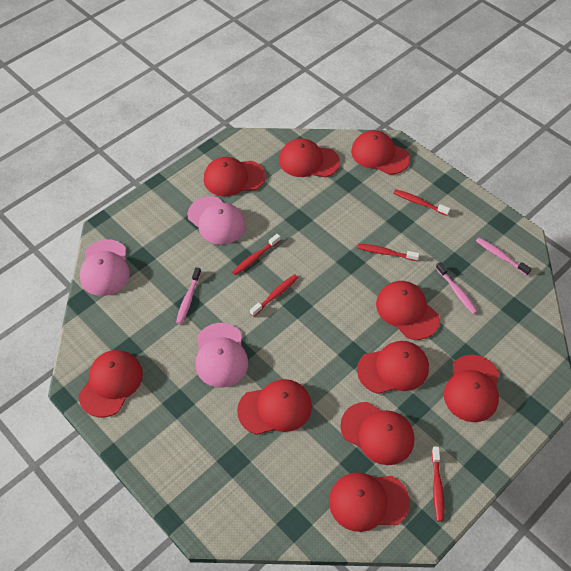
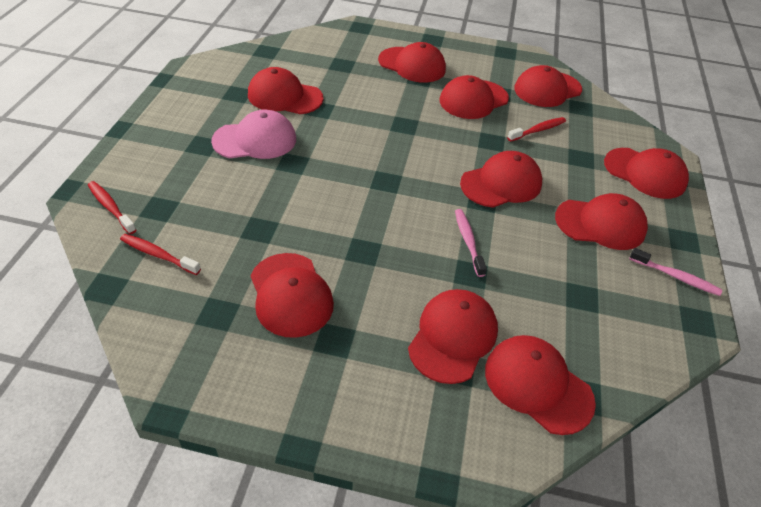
pink cap: [80,239,130,296] [187,196,246,245] [195,323,248,387] = 3 -> [211,110,296,159] = 1
pink toothbrush: [176,267,201,324] [436,262,478,314] [476,238,531,276] = 3 -> [455,209,487,277] [629,248,722,296] = 2
red toothbrush: [232,234,281,275] [250,274,298,317] [357,244,419,261] [394,189,450,216] [432,446,445,522] = 5 -> [88,181,136,234] [120,234,201,275] [507,117,566,142] = 3

